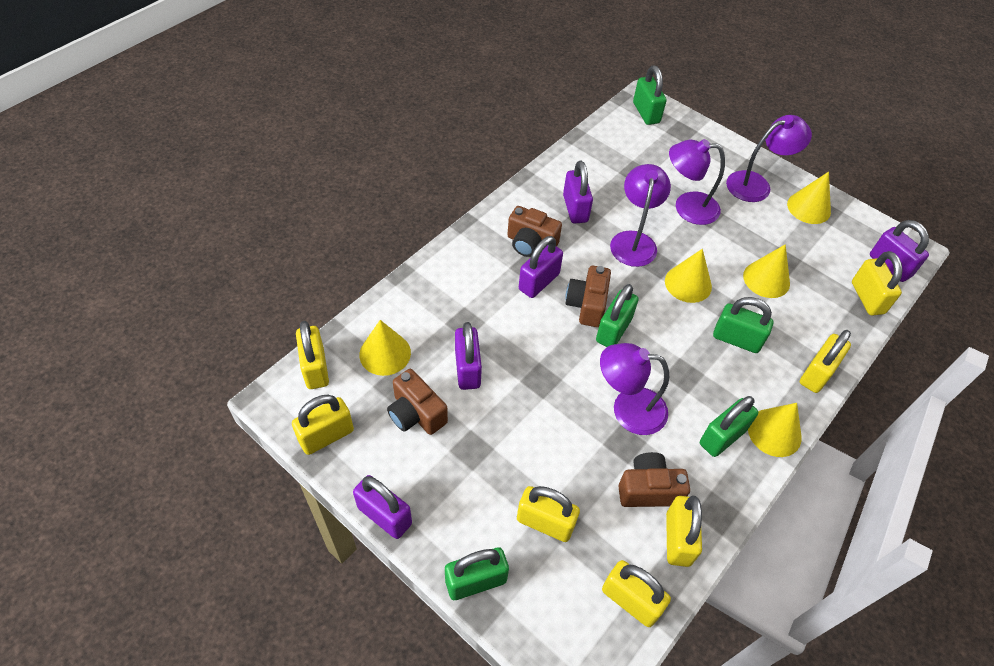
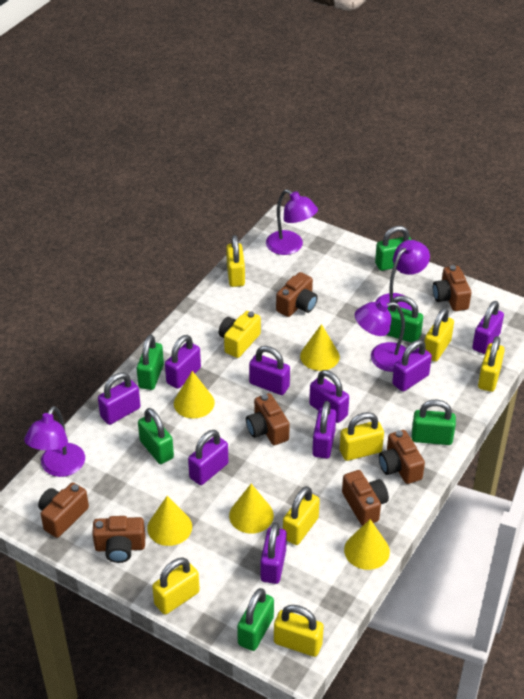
brown camera: [387,369,448,435] [507,206,562,257] [565,266,611,327] [618,452,690,507] = 4 -> [38,482,89,538] [92,516,145,563] [246,393,290,445] [276,272,318,317] [342,470,389,526] [379,430,425,484] [433,265,471,311] = 7
green padlock: [445,547,509,600] [596,284,639,347] [633,66,667,125] [700,396,758,457] [713,297,773,353] = 5 -> [137,334,164,390] [138,408,174,464] [237,588,274,651] [375,226,411,271] [387,296,423,343] [412,399,456,445] = 6
purple padlock: [353,475,412,539] [455,322,482,390] [519,236,563,298] [563,161,593,224] [870,220,929,282] = 5 -> [98,372,141,425] [165,335,201,389] [188,430,228,485] [249,346,290,395] [260,522,287,584] [309,370,349,423] [312,401,336,459] [392,340,432,392] [472,301,504,354] = 9
yellow camera: none = 0 -> [219,311,261,358] = 1

